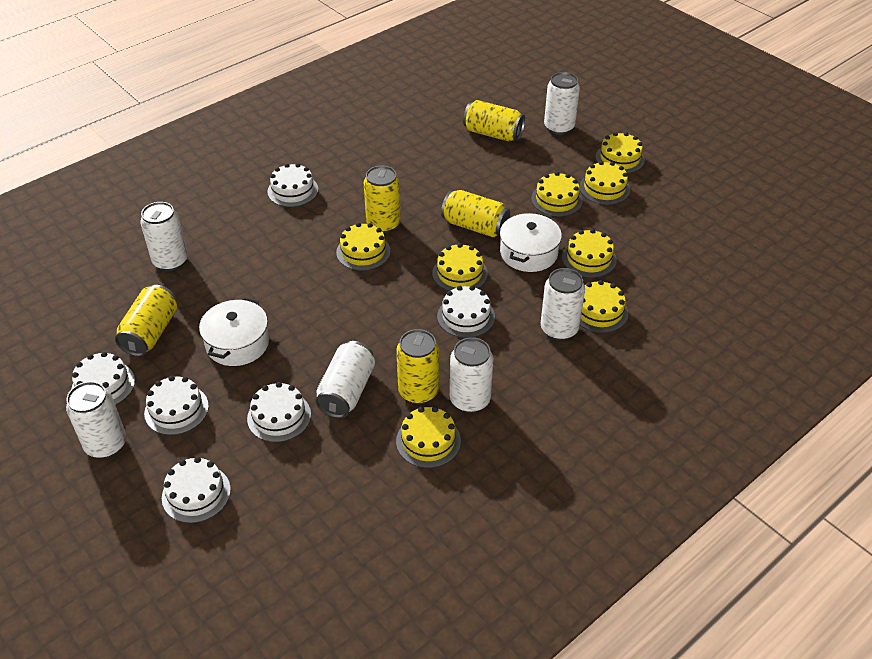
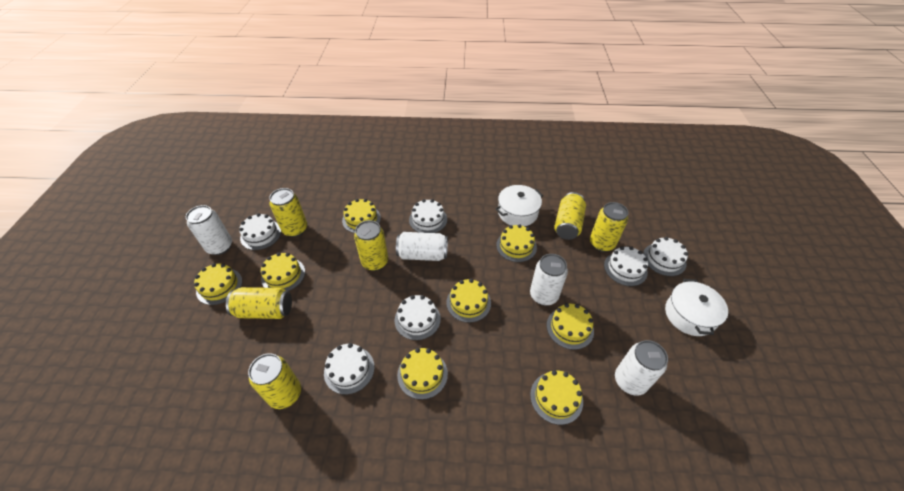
white can: [66,381,126,459] [140,202,188,271] [315,341,375,418] [450,337,493,413] [541,268,585,341] [544,72,580,135] = 6 -> [186,205,232,255] [396,232,448,261] [530,254,568,306] [615,340,668,396] = 4
yellow can: [115,285,177,356] [364,165,401,233] [396,329,439,404] [441,190,510,237] [463,100,525,142] = 5 -> [226,287,292,319] [248,353,301,409] [269,188,307,237] [354,220,388,271] [554,192,586,240] [590,202,628,252] = 6

